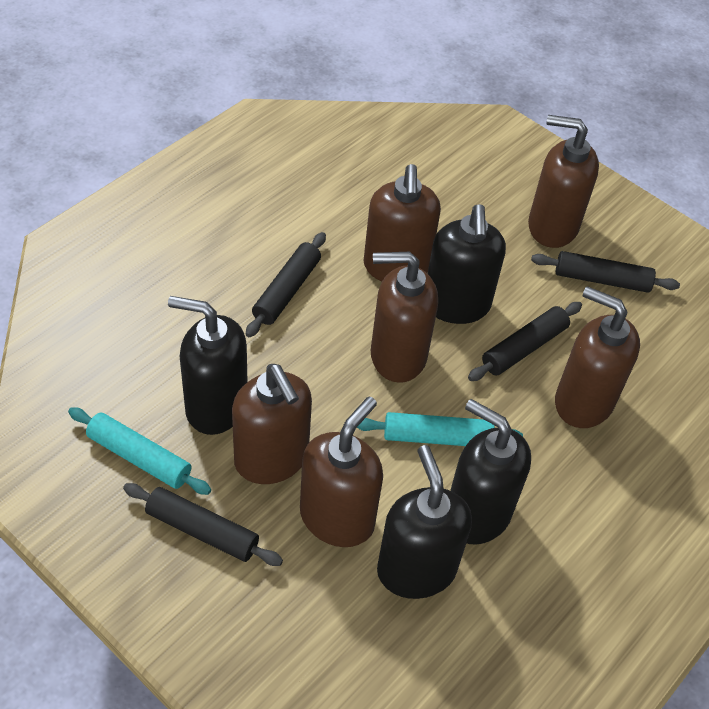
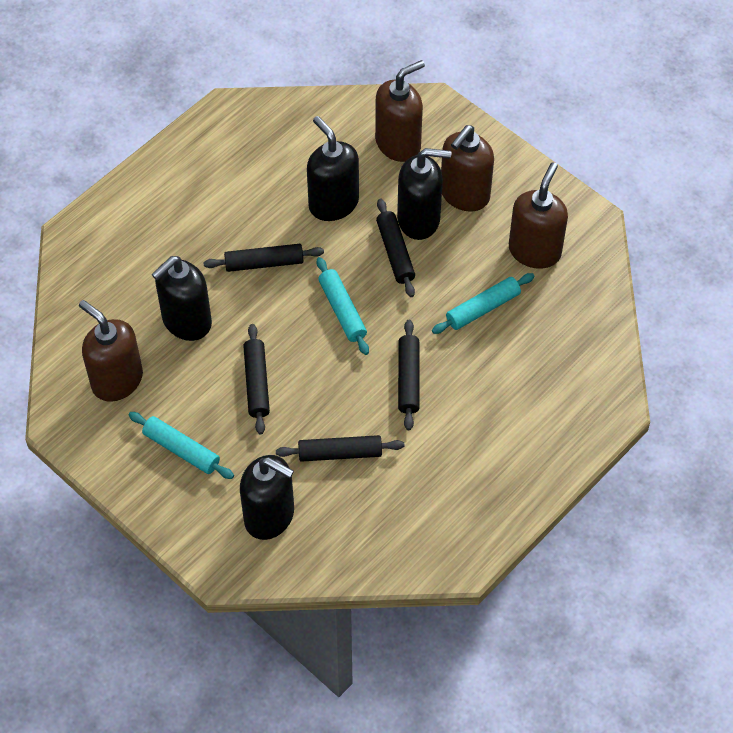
black rolling pin: [123,483,283,566] [246,232,326,337] [468,302,582,381] [531,251,680,293] = 4 -> [203,244,324,272] [243,324,270,434] [276,435,404,462] [376,199,415,297] [398,320,419,430] = 5
brown soap dispenser: [232,364,312,484] [300,396,383,547] [364,164,441,281] [371,252,438,383] [528,115,599,248] [555,286,640,428] = 6 -> [79,300,143,402] [375,60,425,162] [441,125,494,212] [509,162,568,269] = 4
turquoise rolling pin: [68,407,211,495] [357,412,523,446] = 2 -> [129,412,234,479] [317,257,369,355] [432,273,535,334] = 3

